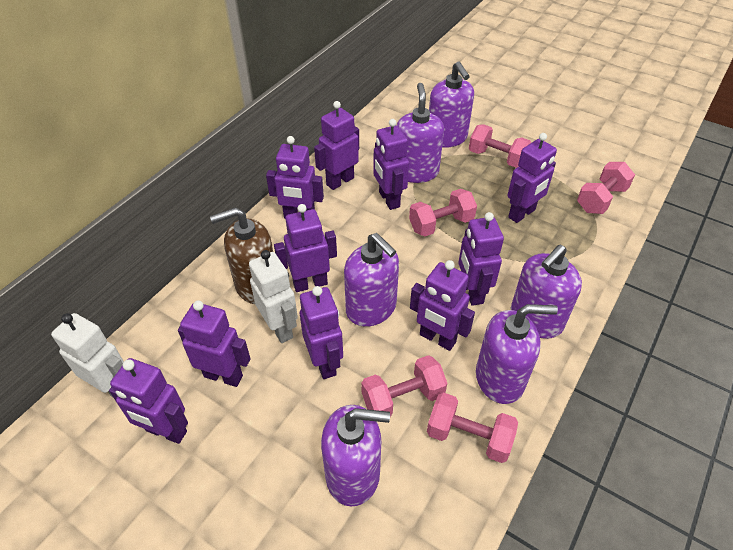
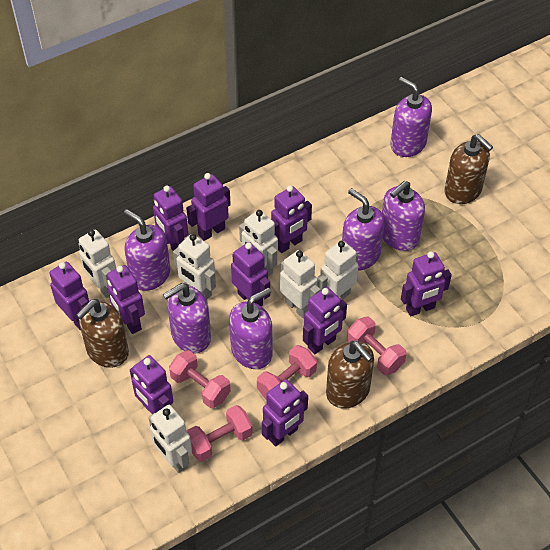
brown soap dispenser: [210,207,273,304] = 1 -> [76,299,129,368] [326,341,374,409] [445,134,493,204] = 3
pink dumbbell: [361,355,447,417] [409,189,477,237] [427,392,518,463] [469,124,531,168] [577,162,635,214] = 5 -> [169,350,231,408] [186,405,253,462] [257,345,317,399] [347,317,407,375] = 4
white robot: [51,313,124,397] [249,250,298,343] = 2 -> [78,229,116,298] [149,405,192,473] [173,234,216,300] [239,210,278,276] [280,250,321,319] [317,240,358,299] = 6

